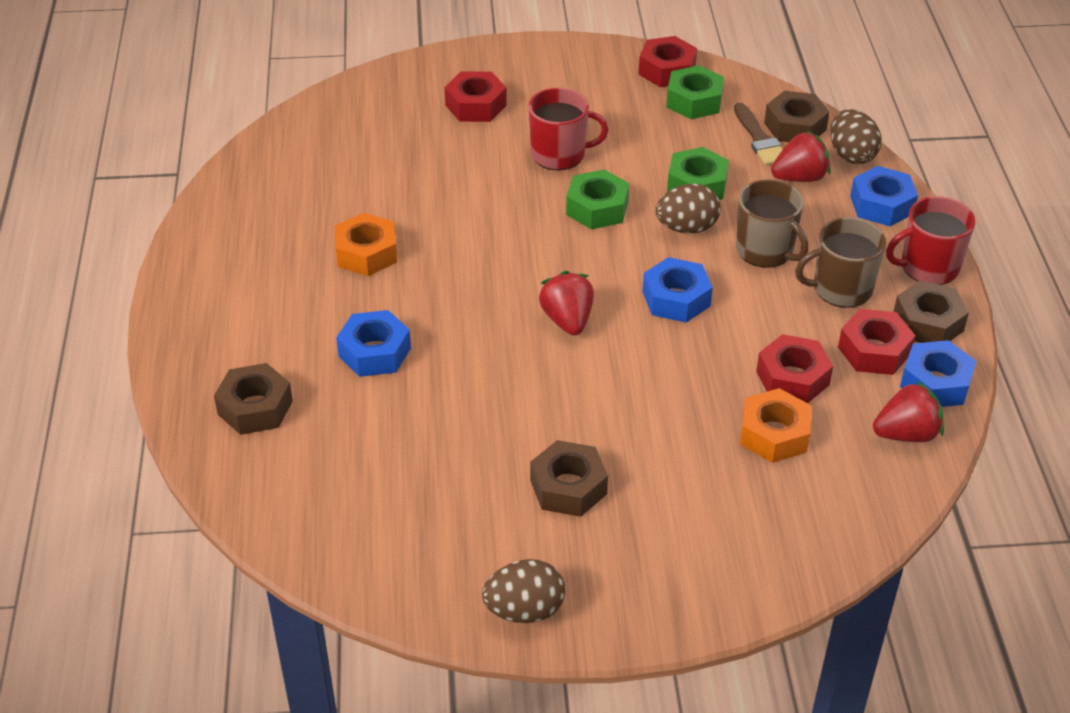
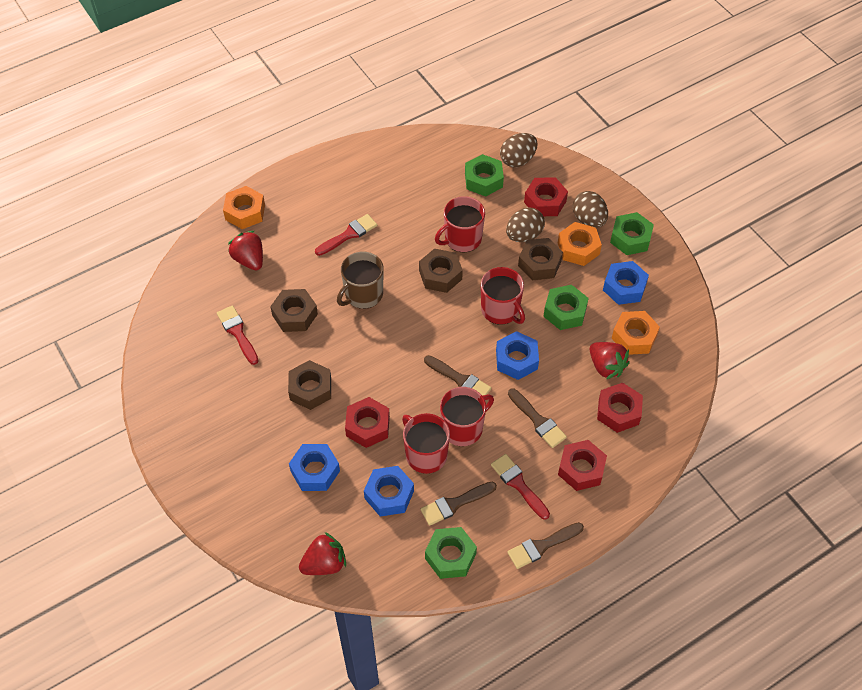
brown brush: [734,103,783,166] = 1 -> [421,482,497,526] [424,355,491,396] [507,522,584,569] [508,388,567,448] = 4
brown mug: [736,179,808,268] [795,217,886,308] = 2 -> [337,252,384,309] = 1
green nut: [566,170,629,229] [666,65,724,119] [667,147,729,200] = 3 -> [425,527,477,579] [465,154,504,197] [543,285,589,330] [610,212,654,255] = 4
orange nut: [335,213,397,276] [740,388,812,463] = 2 -> [223,186,265,229] [558,222,602,266] [611,311,660,355] = 3
red brush: none = 0 -> [217,305,258,365] [315,214,377,256] [491,454,550,520] = 3
red mug: [528,88,608,170] [886,196,975,285] = 2 -> [402,413,450,474] [435,196,485,252] [440,387,494,446] [481,267,525,325] = 4

